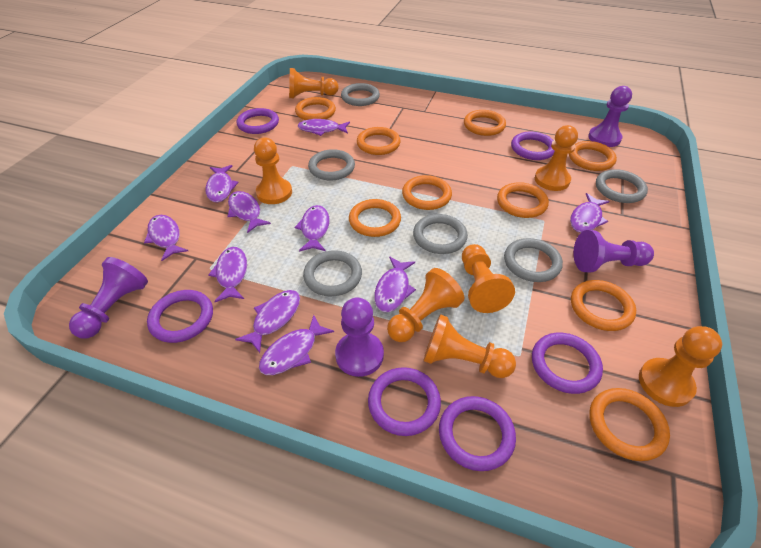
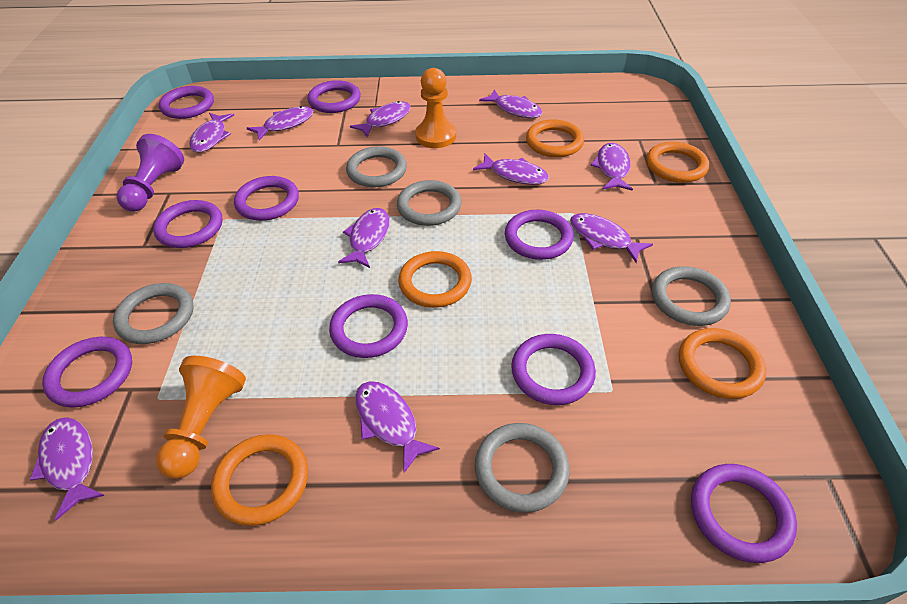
grey ring: [303,250,362,296] [308,149,355,181] [341,83,380,106] [413,214,468,254] [504,238,563,282] [596,169,648,203] = 6 -> [113,283,194,344] [346,146,407,187] [397,180,461,226] [475,423,570,513] [652,266,731,326] = 5
orange pawn: [254,138,292,204] [289,68,339,98] [387,268,464,342] [423,314,516,378] [462,244,515,313] [535,125,578,191] [639,326,722,407] = 7 -> [156,356,246,479] [415,68,456,148] = 2
orange ring: [295,97,336,120] [349,199,401,237] [357,127,400,155] [402,175,452,210] [464,110,506,136] [497,182,549,218] [569,141,617,171] [571,280,636,331] [589,388,670,461] = 9 -> [211,434,308,526] [398,251,472,308] [526,119,584,157] [646,142,709,183] [679,328,767,399] = 5
purple pawn: [69,257,148,338] [335,297,384,377] [573,230,654,272] [588,86,632,147] = 4 -> [116,134,184,212] = 1
purple ring: [147,290,213,343] [237,108,279,134] [368,367,441,436] [439,396,516,471] [511,132,555,160] [532,333,603,394] = 6 -> [42,337,132,407] [153,200,222,248] [159,86,214,119] [234,176,299,221] [308,80,361,113] [329,294,408,358] [505,210,574,260] [511,334,596,405] [691,464,797,563] = 9

